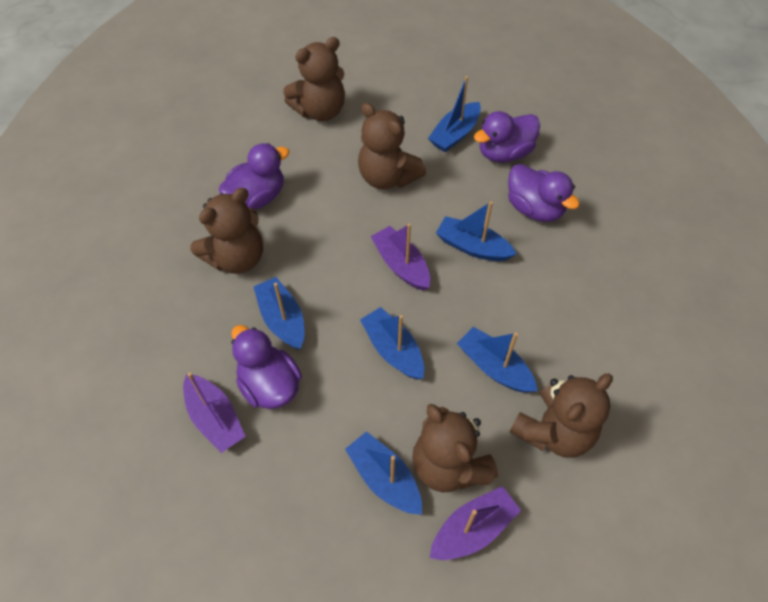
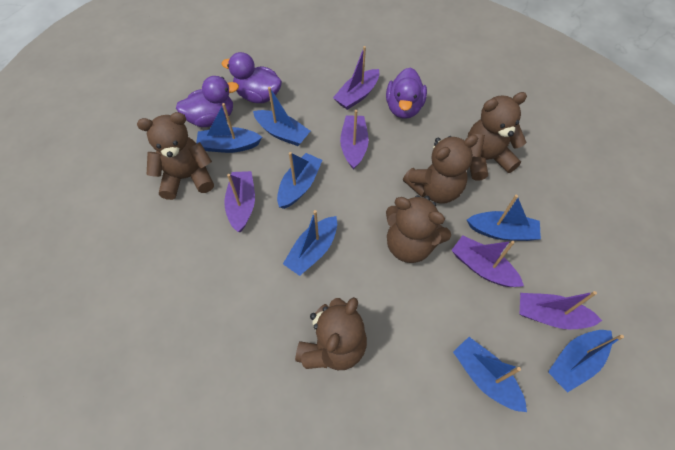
blue boat: [254,277,305,350] [345,431,422,515] [360,307,424,379] [428,76,481,152] [436,201,517,261] [457,327,537,393] = 6 -> [196,103,262,153] [253,87,310,146] [277,152,322,209] [283,210,337,276] [453,337,527,412] [467,195,541,241] [548,330,624,393] = 7
purple boat: [183,372,246,453] [371,224,430,291] [430,486,521,560] = 3 -> [224,171,255,232] [333,46,379,110] [340,110,369,170] [452,235,524,287] [520,291,602,329] = 5
purple duck: [219,143,289,209] [231,325,302,409] [474,111,540,163] [508,164,580,222] = 4 -> [176,76,239,127] [222,52,282,103] [386,67,427,119] = 3

